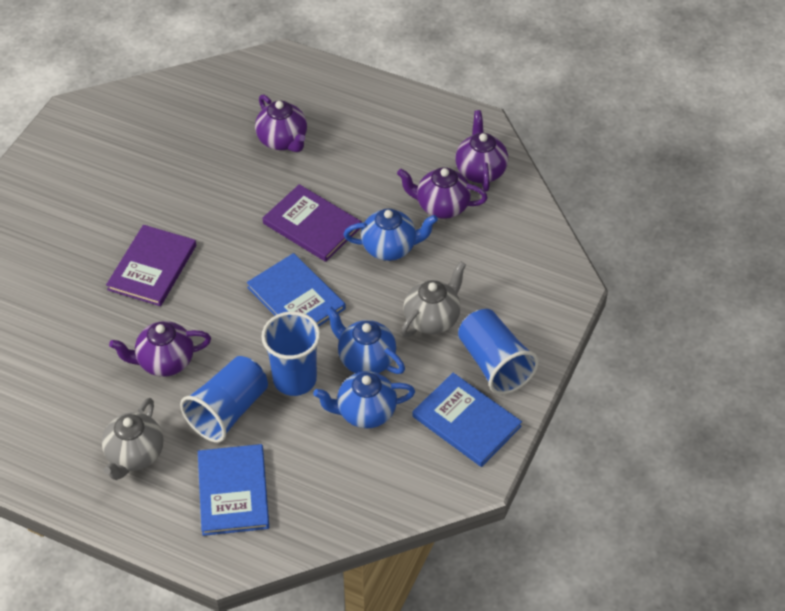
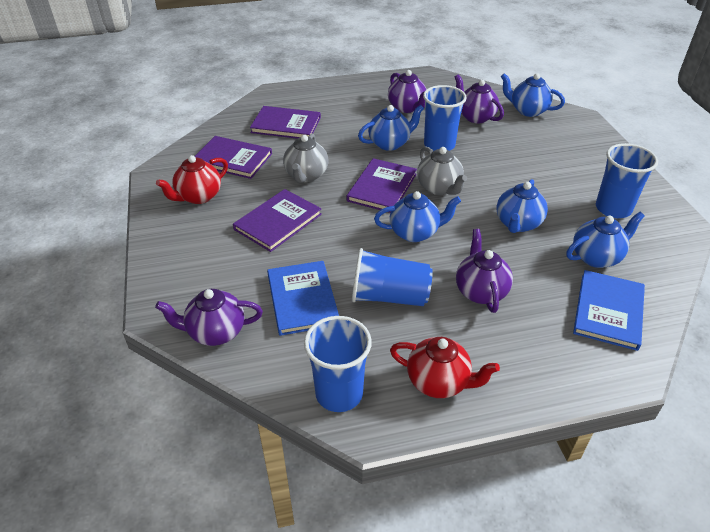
blue book: [198,444,269,536] [247,253,346,326] [412,373,522,467] = 3 -> [267,261,339,336] [573,270,645,351] = 2
blue cup: [180,356,268,443] [262,311,320,396] [458,309,539,395] = 3 -> [304,316,372,412] [352,248,433,306] [423,85,467,151] [596,143,658,218] = 4
blue teapot: [313,371,415,429] [325,306,405,374] [344,209,438,261] = 3 -> [358,105,424,151] [374,191,461,242] [496,179,548,233] [501,73,565,117] [567,212,645,268] = 5
purple book: [106,225,196,306] [263,184,362,262] = 2 -> [195,136,272,179] [233,189,322,252] [250,106,321,139] [347,158,417,213] = 4
red teapot: none = 0 -> [156,155,228,204] [390,337,500,398] = 2

